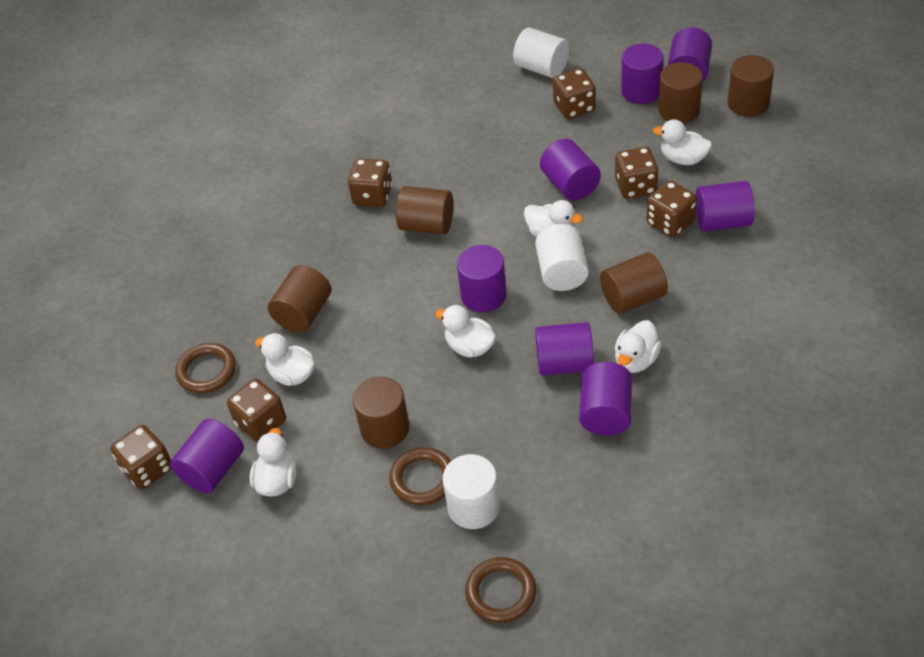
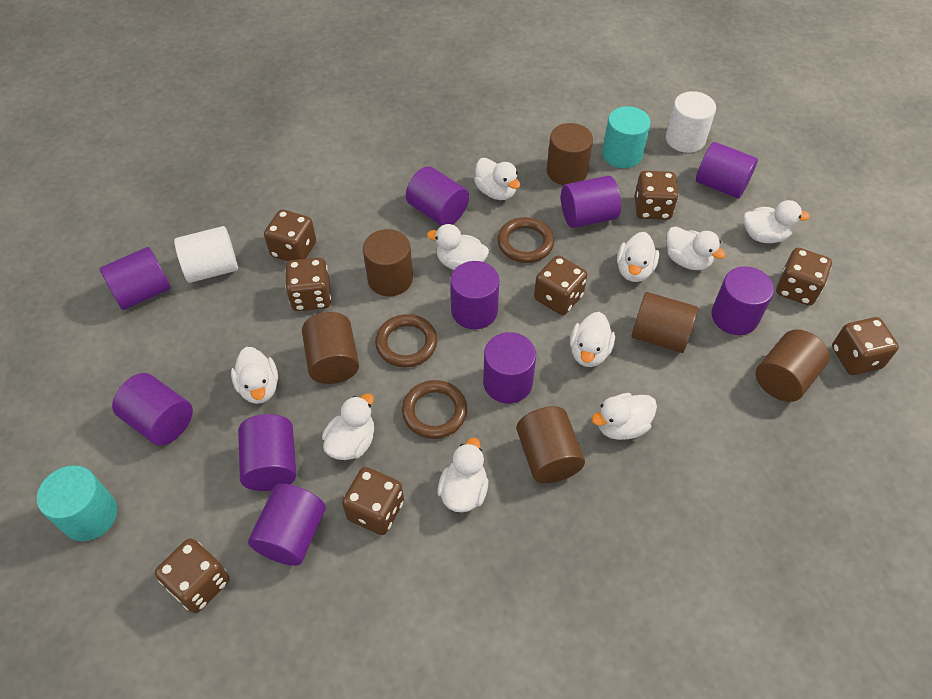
brown dice: [111,425,172,490] [227,379,286,442] [348,158,392,207] [553,69,596,119] [615,147,659,199] [646,181,697,238] = 6 -> [155,538,229,613] [264,209,316,261] [285,258,331,311] [342,467,404,535] [534,255,587,315] [635,171,679,220] [776,248,832,306] [832,317,899,375] = 8
purple cylinder: [170,419,244,493] [457,245,507,312] [535,322,594,376] [540,139,601,201] [579,362,632,435] [621,44,664,104] [668,27,712,82] [695,181,755,232] = 8 -> [100,247,171,310] [112,373,193,446] [238,414,296,491] [248,484,326,566] [406,166,469,225] [450,261,499,329] [483,332,536,404] [561,176,621,228] [696,142,758,198] [712,267,774,335] = 10
turquoise cylinder: none = 0 -> [37,465,117,541] [602,106,651,168] = 2
white cylinder: [443,454,500,529] [513,28,570,78] [535,224,589,291] = 3 -> [174,226,238,283] [666,91,716,153] = 2
white duck: [249,428,297,496] [255,333,315,386] [435,305,496,357] [524,200,583,237] [615,320,662,373] [653,119,712,165] = 6 -> [231,347,278,404] [322,393,374,460] [427,224,489,270] [437,438,488,512] [474,158,520,200] [570,312,615,367] [592,393,657,440] [617,232,659,282] [667,226,726,270] [743,200,810,243] = 10

